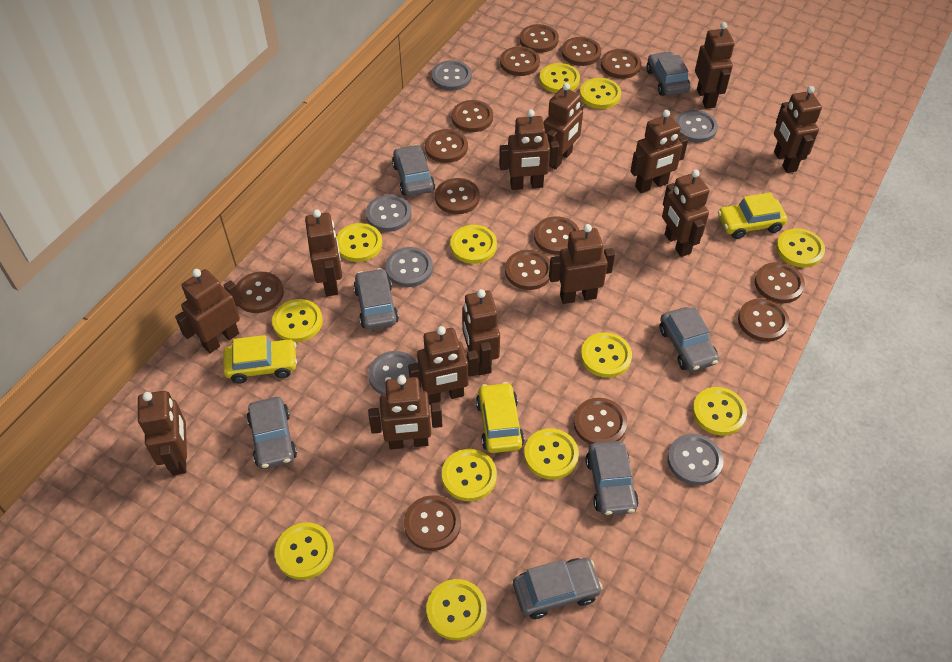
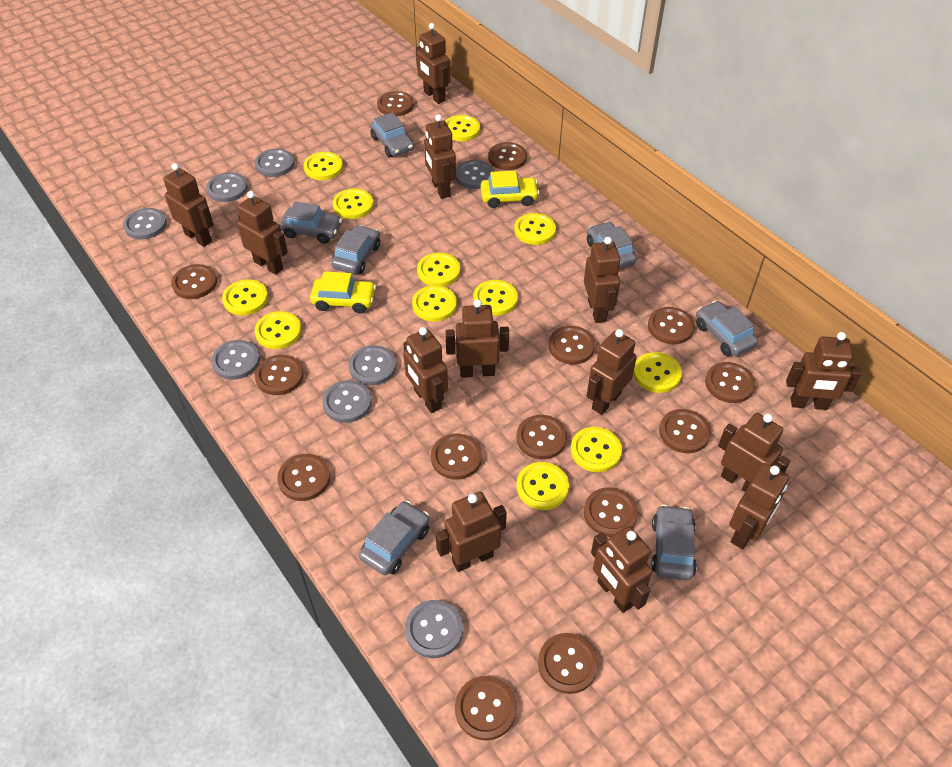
grey button: [366,194,412,232] [368,351,417,395] [385,247,433,287] [431,60,472,91] [667,434,724,485] [675,110,718,143] = 6 -> [123,208,167,240] [206,172,248,202] [211,340,260,380] [255,149,294,177] [322,380,372,423] [349,345,396,385] [405,600,463,658] [456,160,494,189] = 8
yellow car: [223,335,297,384] [476,382,524,453] [718,192,787,239] = 3 -> [310,271,376,313] [481,171,539,208] = 2

